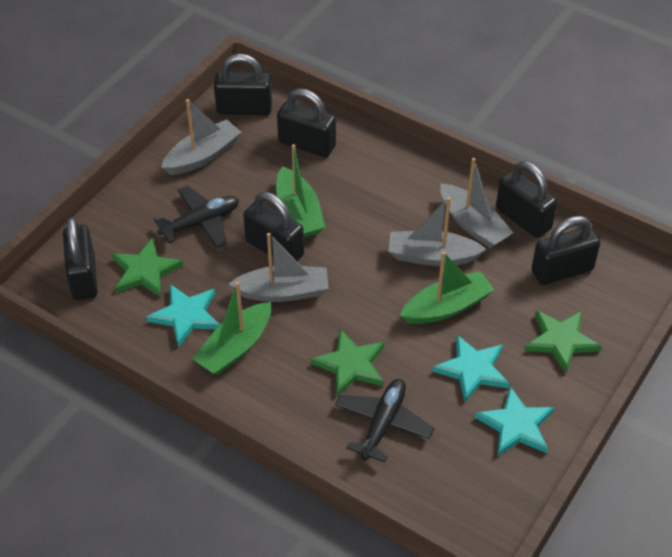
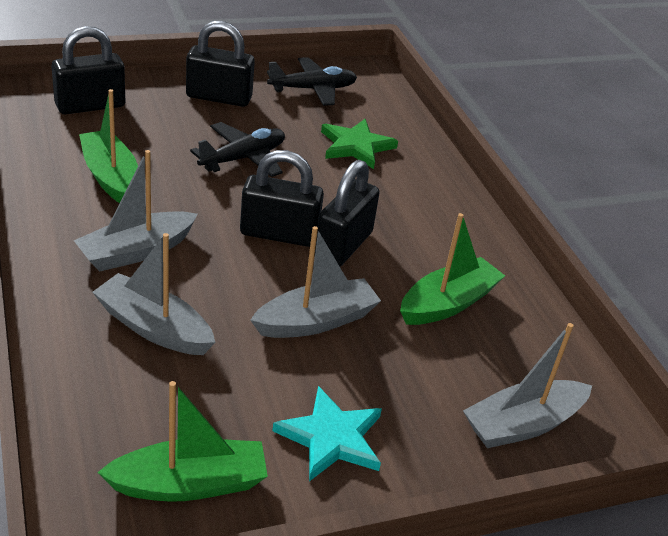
black padlock: [63,217,98,300] [214,54,272,115] [243,192,304,261] [277,89,336,157] [496,161,557,238] [531,216,600,285] = 6 -> [51,26,125,115] [186,21,255,107] [240,150,324,247] [315,160,380,266] = 4
green star: [112,238,183,297] [311,329,384,396] [524,310,602,374] = 3 -> [321,119,398,169] = 1
turquoise star: [146,284,220,347] [432,335,510,402] [475,386,554,457] = 3 -> [272,386,382,481] = 1

